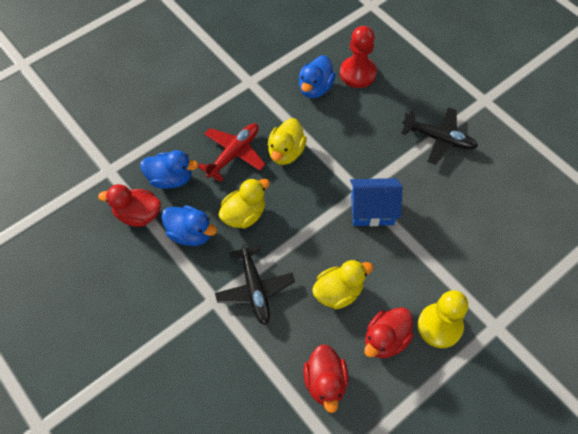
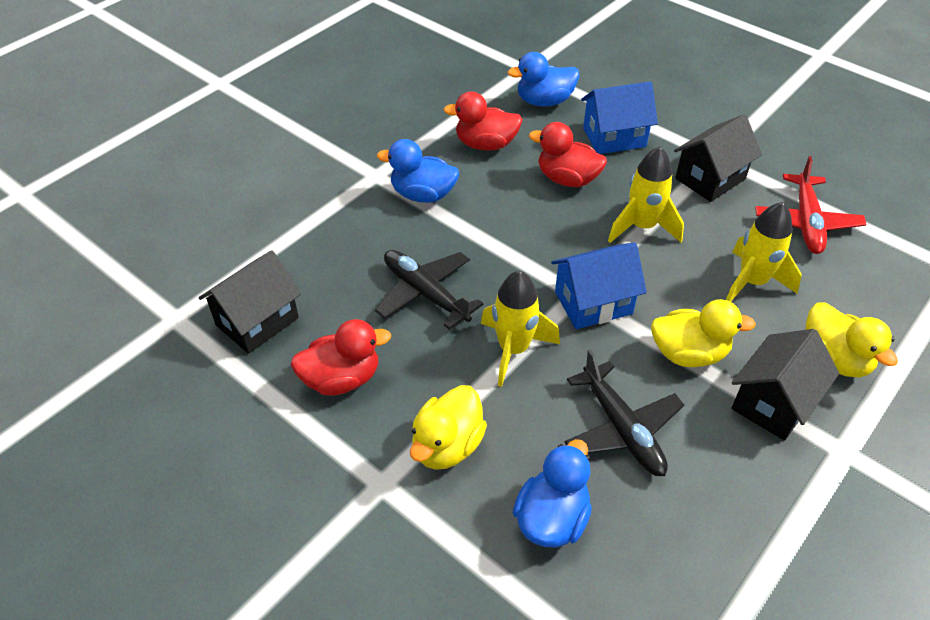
black house: none = 0 -> [198,250,301,354] [674,114,762,202] [731,329,839,441] = 3
blue house: [350,178,402,226] = 1 -> [551,242,647,329] [581,81,658,154] = 2
red pawn: [340,26,377,88] = 1 -> none = 0
yellow pawn: [418,290,468,348] = 1 -> none = 0
yellow rocket: none = 0 -> [481,271,560,387] [608,146,684,243] [726,202,802,302] = 3

